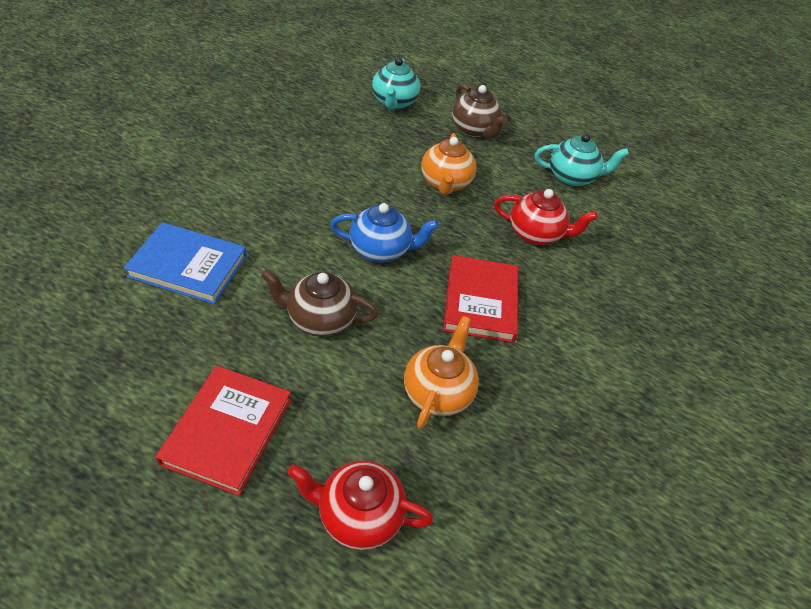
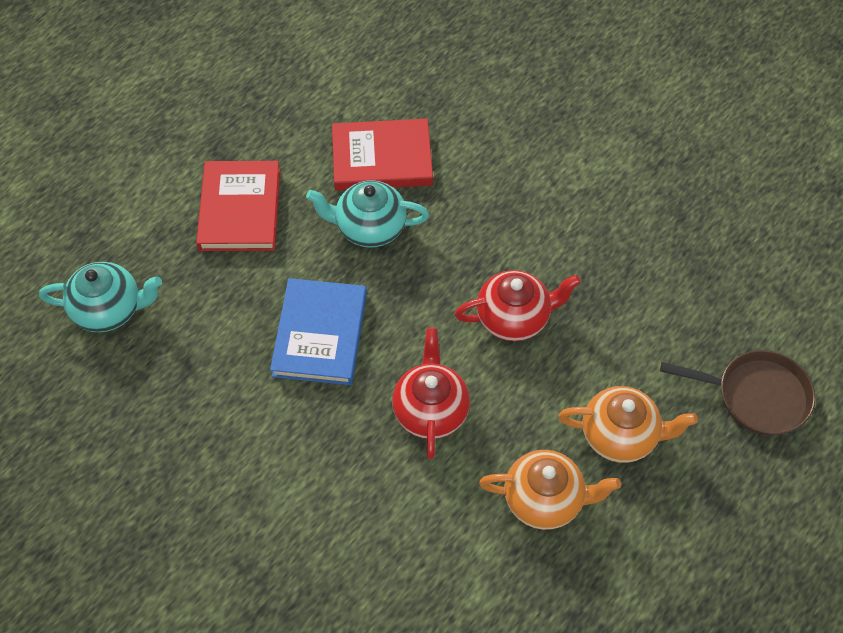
blue teapot: [330,203,439,262] = 1 -> none = 0
brown pan: none = 0 -> [660,350,815,435] = 1
brown teapot: [261,269,379,337] [452,84,507,138] = 2 -> none = 0

